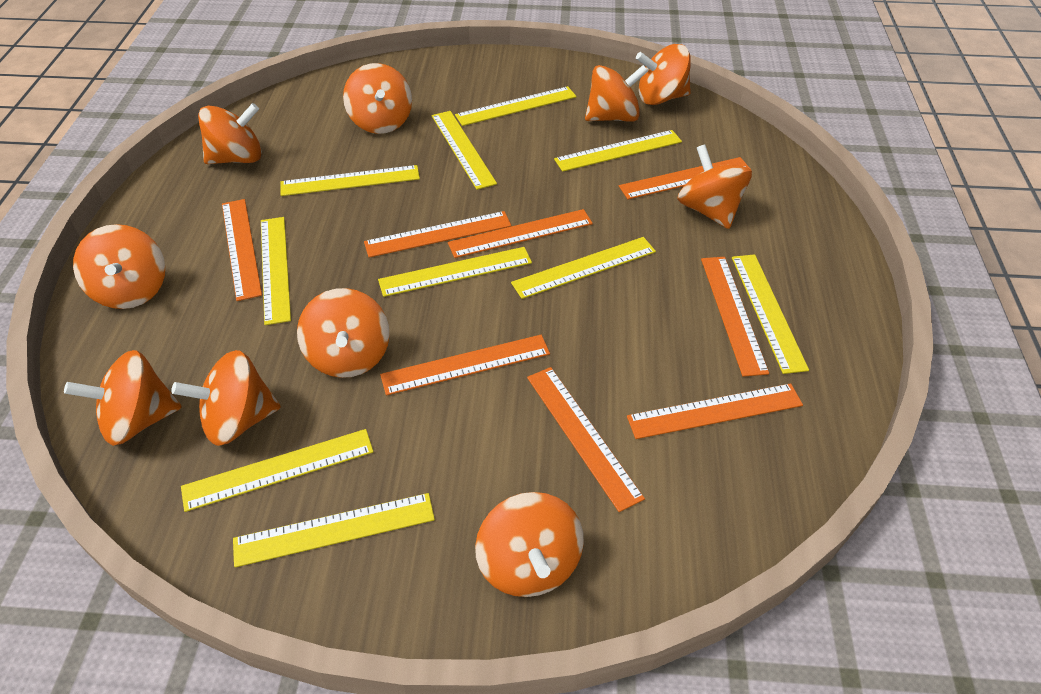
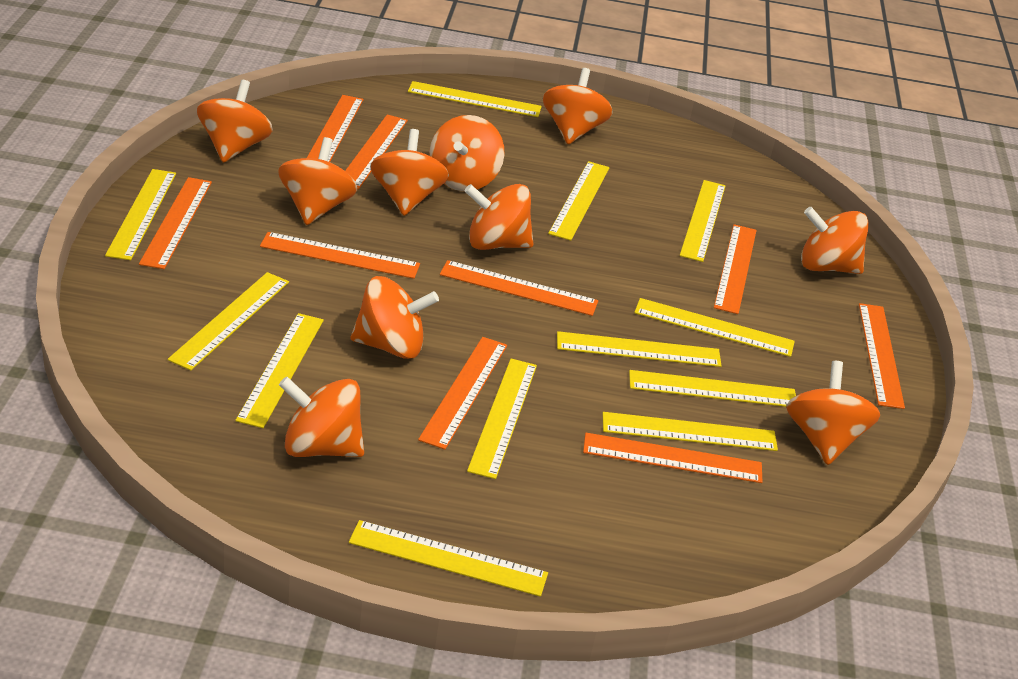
orange ruler: [222,199,262,301] [364,211,511,258] [380,335,550,396] [448,209,593,258] [527,367,645,512] [619,157,751,199] [627,383,803,439] [701,257,769,377] = 8 -> [139,177,212,269] [260,232,420,279] [307,95,363,162] [345,114,408,190] [418,337,507,450] [440,260,598,316] [583,433,762,483] [714,224,757,314] [859,303,905,409] = 9
yellow ruler: [181,429,374,512] [233,493,435,567] [261,217,291,325] [281,165,420,196] [378,247,532,297] [432,111,497,190] [455,86,577,126] [511,237,656,299] [554,130,682,172] [732,254,809,374] = 10 -> [105,169,176,260] [168,272,289,371] [235,313,324,428] [349,520,548,597] [408,81,542,117] [467,359,537,479] [548,161,610,241] [557,331,721,367] [603,412,778,451] [629,370,796,407] [634,298,795,357] [680,180,726,262] = 12

